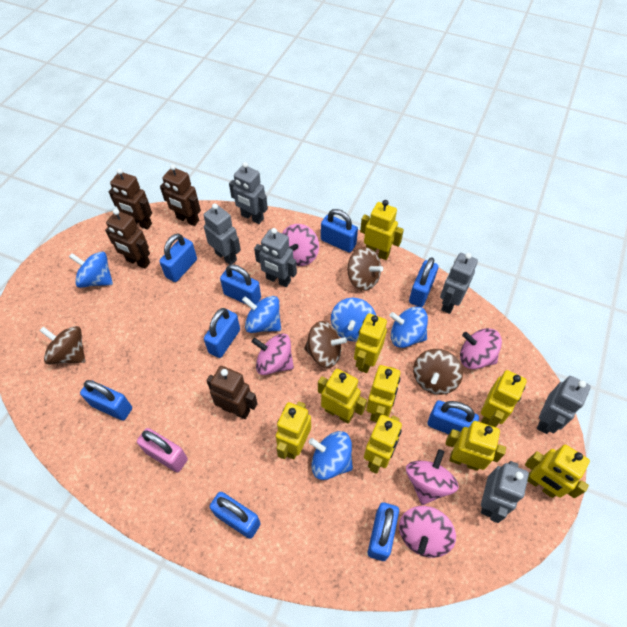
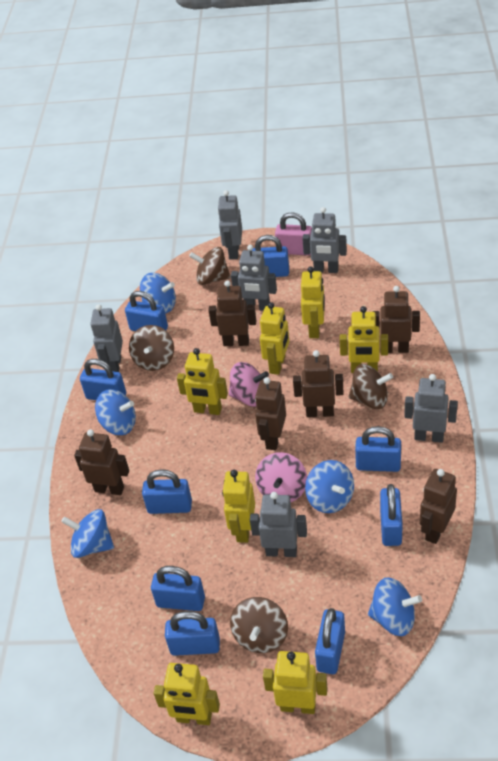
brown robot: [105,209,150,269] [109,169,152,230] [160,164,201,226] [206,366,257,419] = 4 -> [74,429,129,495] [208,280,256,346] [255,377,286,450] [293,350,344,417] [372,286,420,353] [420,469,457,544] = 6
pink spinning top: [251,334,294,375] [282,224,319,266] [399,506,456,558] [406,449,459,505] [460,328,502,369] = 5 -> [229,362,269,407] [255,452,307,502] = 2
yellow robot: [276,401,311,459] [318,369,367,424] [354,313,387,373] [360,200,404,260] [364,415,402,474] [366,365,401,422] [445,421,506,471] [481,370,527,427] [525,445,590,498] = 9 -> [154,663,220,725] [177,348,228,415] [222,470,255,543] [260,302,289,375] [263,651,327,714] [301,266,325,338] [340,306,388,373] = 7

